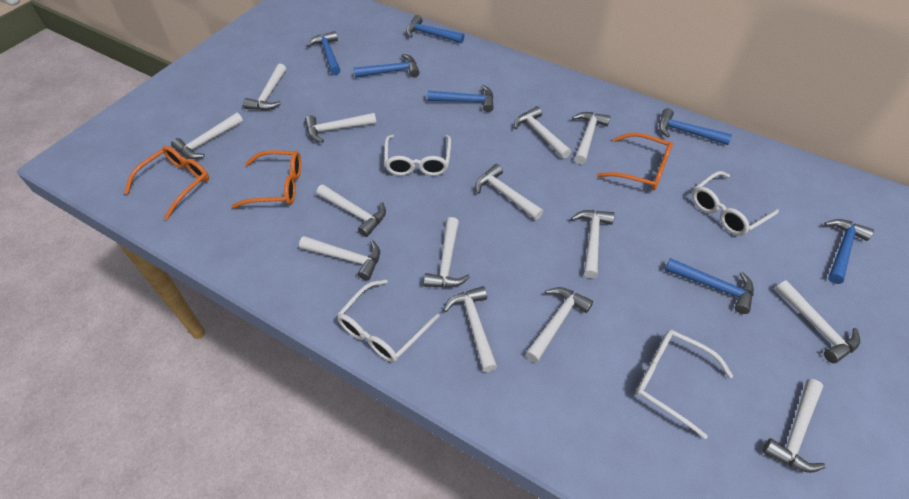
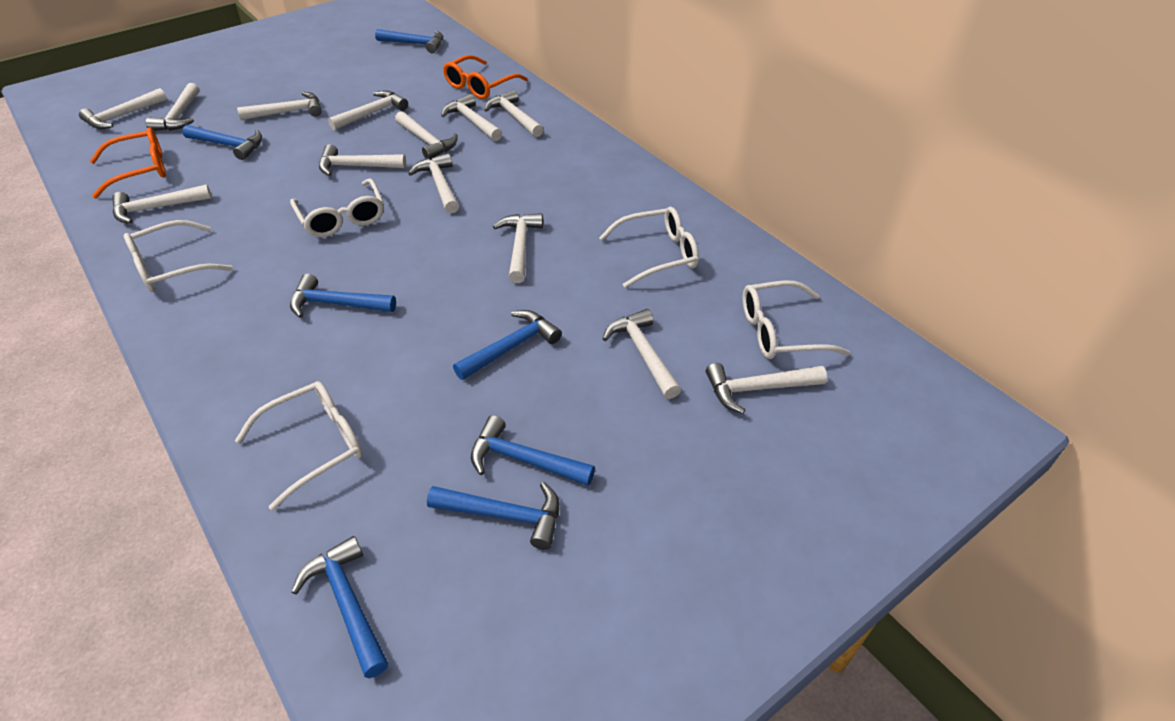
orange glasses: [124,146,209,220] [232,150,301,208] [597,132,673,190] = 3 -> [90,127,166,198] [443,55,528,99] = 2
white glasses: [337,280,440,362] [384,135,451,176] [636,330,733,439] [692,171,779,236] = 4 -> [124,220,233,292] [235,381,363,511] [290,178,384,237] [599,207,699,288] [743,281,851,359] = 5
white hammer: [171,113,243,159] [243,64,287,111] [299,236,380,280] [305,113,377,143] [316,184,386,237] [424,217,470,288] [443,286,497,372] [475,164,544,220] [514,106,571,159] [525,287,593,362] [571,210,615,278] [572,112,611,164] [763,379,826,473] [775,280,860,363] = 14 -> [79,88,167,129] [112,184,212,224] [146,83,199,131] [237,92,322,120] [319,144,406,176] [328,90,408,130] [395,111,458,160] [408,153,459,214] [441,94,502,141] [484,90,544,137] [493,213,543,283] [603,309,681,399] [706,363,827,414] = 13

